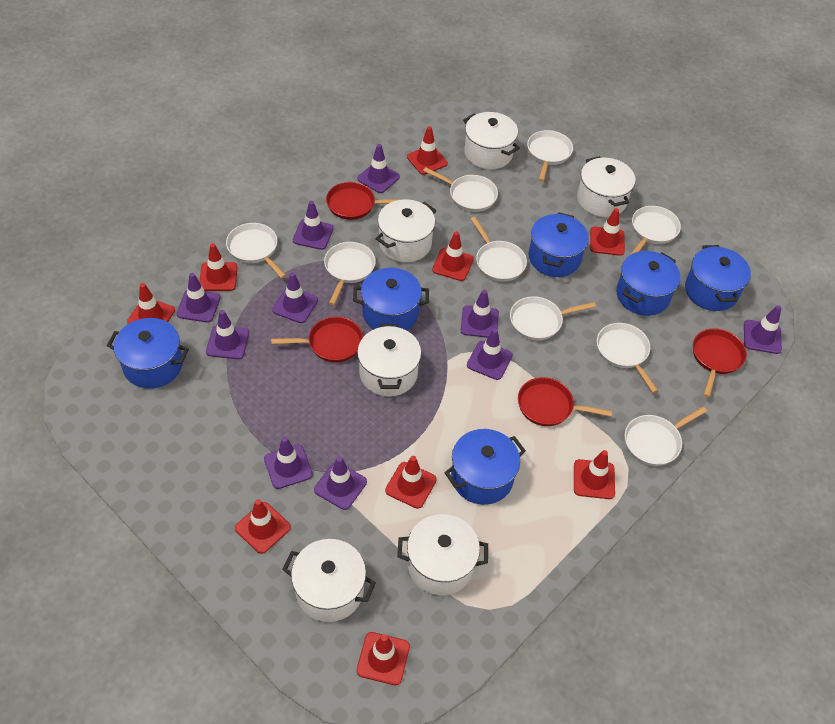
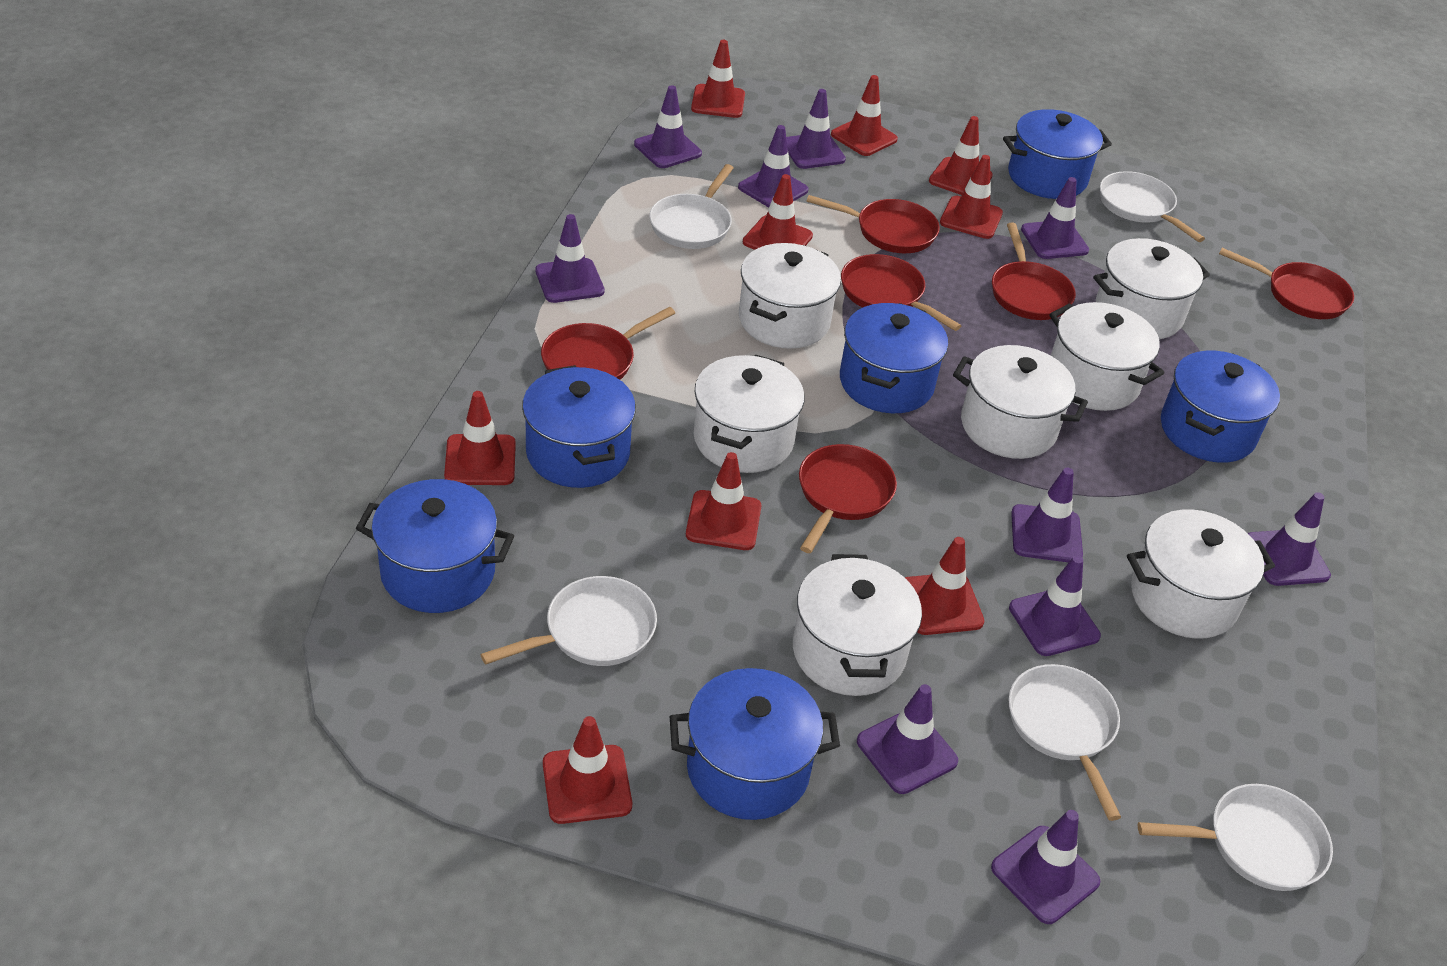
red pan: [271,317,363,362] [326,182,402,220] [518,377,612,426] [693,328,747,398] = 4 -> [541,307,675,380] [799,444,897,553] [806,195,940,253] [841,254,961,331] [992,223,1076,320] [1219,248,1354,319] = 6
white pan: [226,223,286,279] [324,242,376,305] [423,167,498,212] [471,217,527,282] [510,296,596,341] [527,130,573,182] [597,323,658,393] [625,406,707,466] [630,206,681,255] = 9 -> [480,576,657,666] [649,164,734,249] [1008,664,1121,821] [1100,171,1205,242] [1138,784,1333,891] = 5
white pot: [282,539,376,622] [357,324,421,397] [376,199,436,262] [397,514,488,595] [463,112,520,169] [577,156,635,217] = 6 -> [694,355,804,473] [739,243,841,349] [793,554,922,696] [953,345,1088,459] [1049,302,1164,411] [1093,238,1210,339] [1127,509,1275,639] = 7

